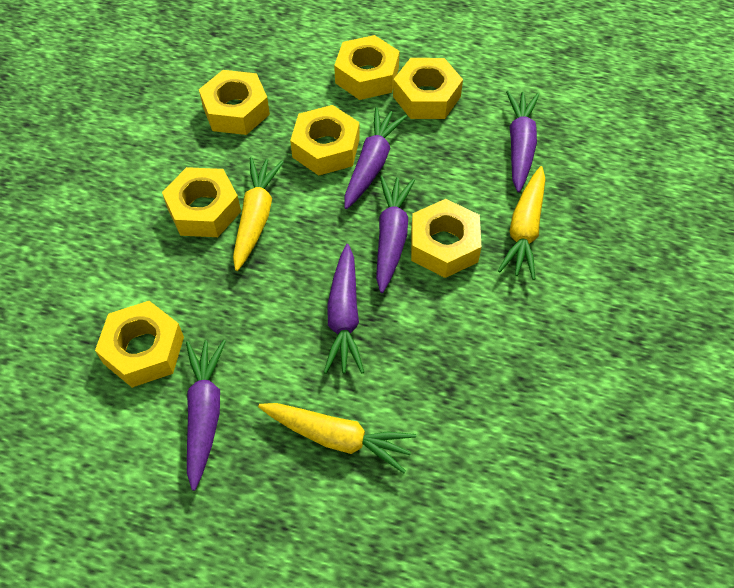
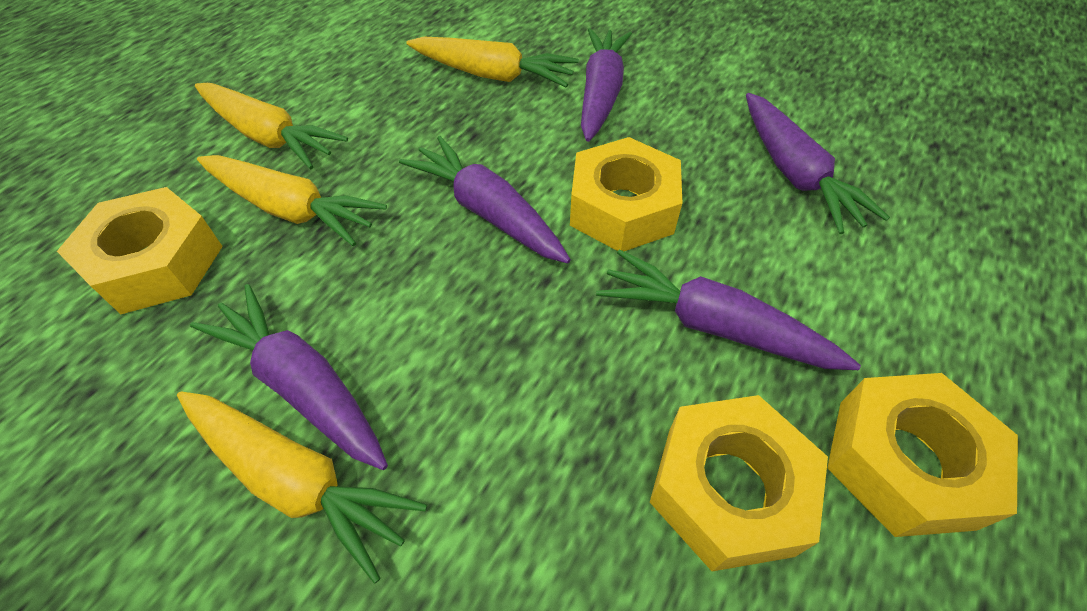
yellow carrot: [233,157,284,271] [258,403,416,473] [498,166,545,280] = 3 -> [177,391,427,584] [195,83,348,169] [197,155,387,246] [406,37,579,87] = 4
yellow nut: [95,301,184,388] [162,167,241,237] [199,70,270,135] [290,105,360,176] [334,35,400,100] [393,58,463,119] [411,199,482,278] = 7 -> [57,187,223,314] [570,137,682,251] [650,395,828,571] [827,373,1018,537] = 4

